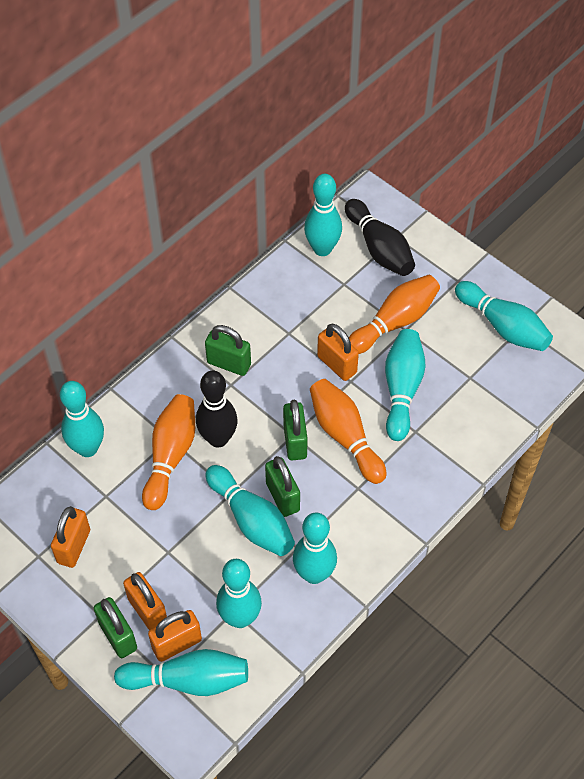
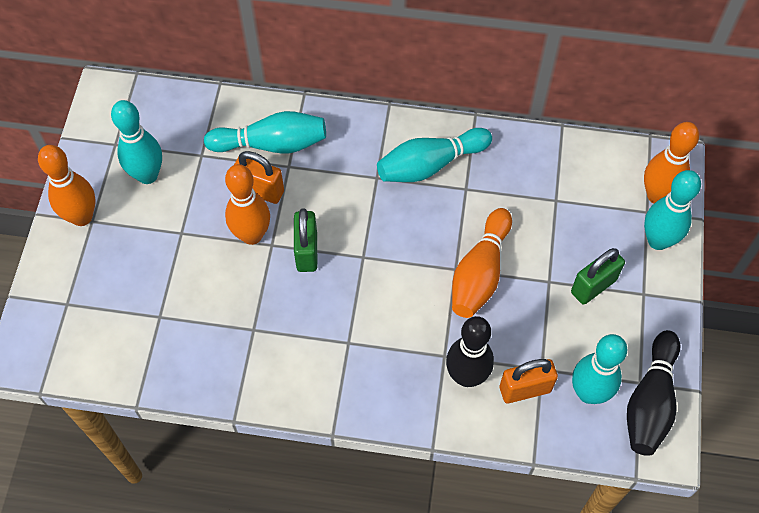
green padlock: [94,597,137,658] [205,325,251,376] [265,456,300,517] [283,400,308,460] = 4 -> [294,208,317,272] [571,248,625,305] = 2
orange bowling pin: [142,394,195,510] [310,379,386,484] [349,275,440,354] = 3 -> [38,145,95,226] [225,164,270,245] [452,208,512,318] [644,122,699,203] = 4
orange padlock: [51,506,90,568] [123,572,167,630] [148,610,202,662] [317,324,359,381] = 4 -> [234,151,284,204] [500,359,558,403] = 2
turquoise bowling pin: [60,381,104,457] [114,649,248,696] [205,465,295,556] [216,559,262,628] [293,513,337,584] [304,174,342,256] [385,329,426,441] [455,281,553,351] = 8 -> [111,100,162,184] [204,111,326,154] [377,128,492,182] [572,334,627,404] [644,170,701,250] = 5

